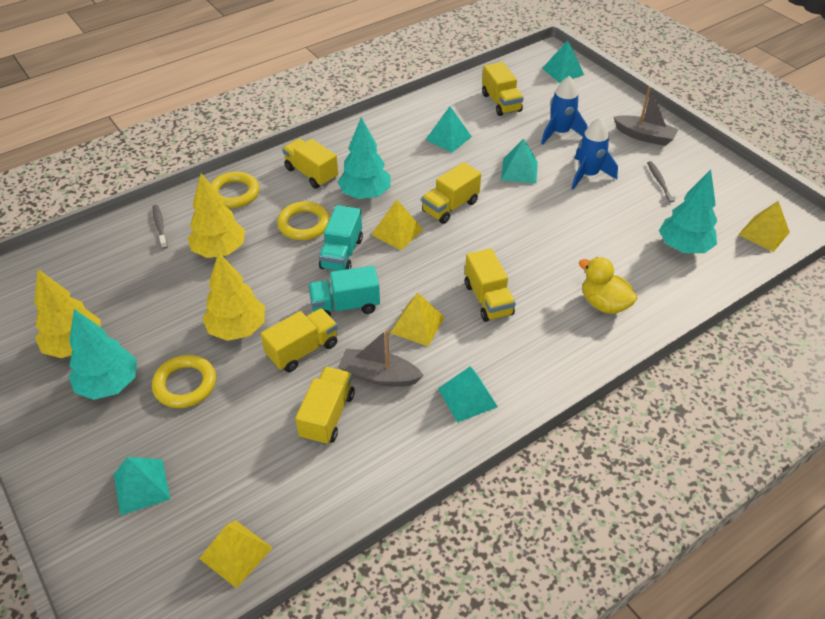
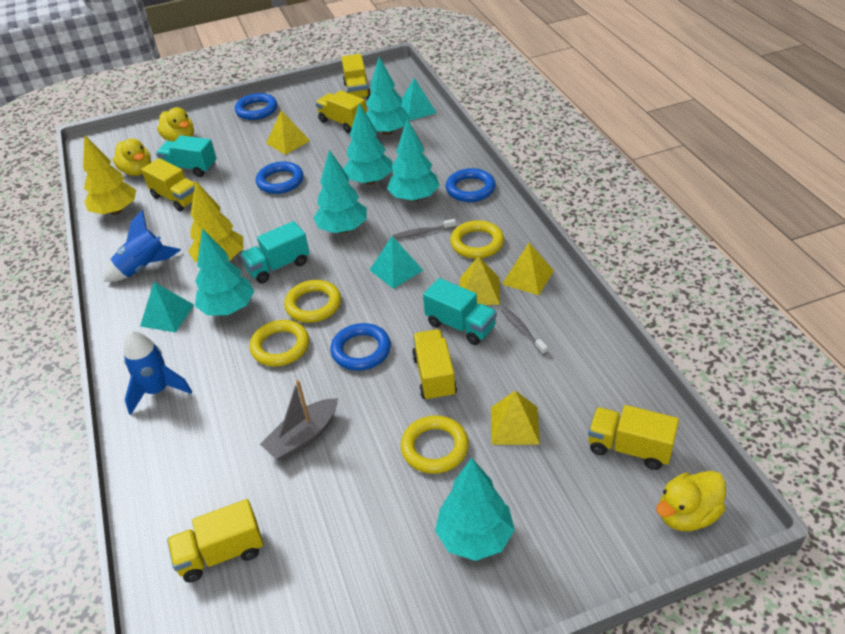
blue ring: none = 0 -> [235,93,277,120] [256,161,304,194] [330,323,391,371] [446,168,496,202] = 4
grey boat: [338,329,424,387] [614,86,679,146] = 2 -> [260,380,338,461] = 1
turquoise pyramid: [114,457,170,515] [426,106,472,153] [438,366,498,423] [501,138,538,184] [542,40,584,83] = 5 -> [140,282,194,332] [370,236,423,289] [401,78,437,121] = 3
turquoise tree: [69,309,137,400] [338,117,391,199] [659,169,717,253] = 3 -> [195,228,254,316] [313,150,367,233] [343,103,392,185] [366,57,410,135] [387,119,440,202] [435,457,515,561] = 6
turquoise truck: [308,266,380,316] [319,205,363,271] = 2 -> [156,135,217,177] [240,221,310,283] [423,278,497,345] = 3
yellow duck: [579,257,637,314] = 1 -> [113,138,151,176] [157,107,194,141] [656,471,726,531] = 3
yellow ring: [152,355,216,408] [210,172,259,208] [277,201,330,240] = 3 -> [250,320,309,366] [284,280,341,323] [401,415,469,474] [450,220,504,259] = 4
yellow tree: [34,269,101,358] [188,173,245,258] [202,252,265,341] = 3 -> [83,135,136,215] [188,181,243,262] = 2

